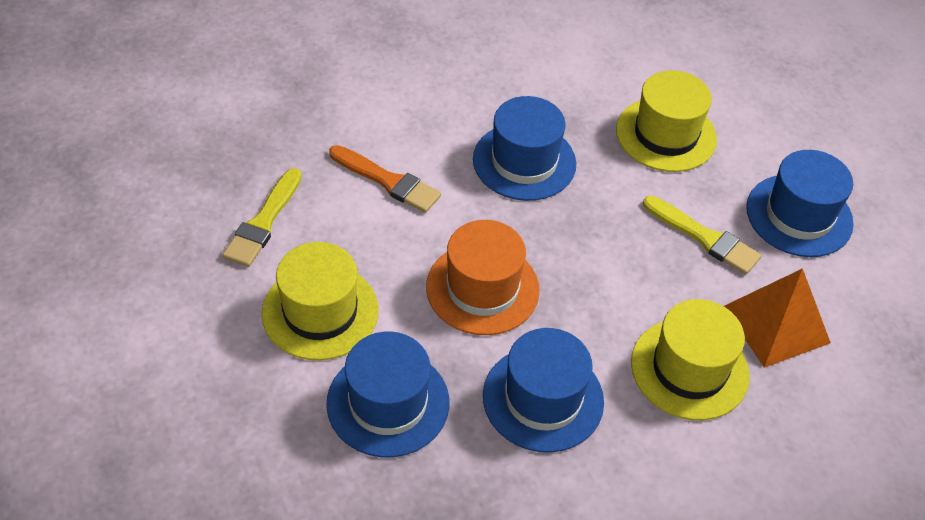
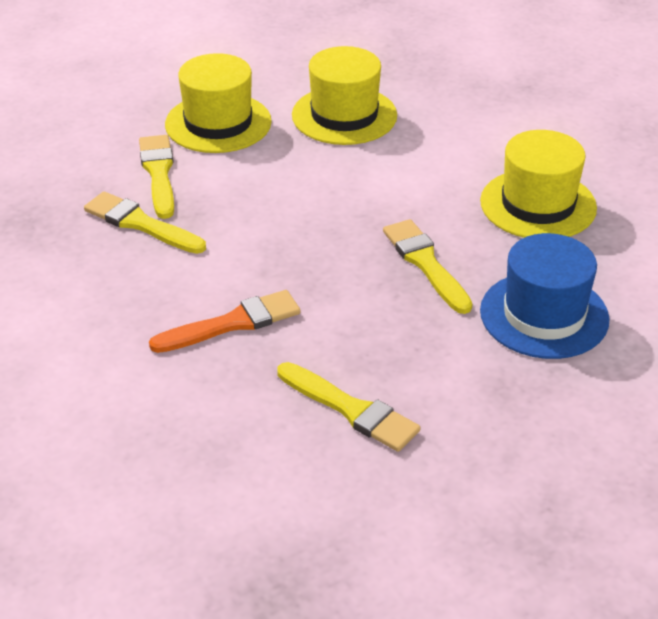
blue hat: [326,332,450,457] [473,96,576,201] [483,328,604,453] [746,150,854,257] = 4 -> [480,233,610,359] = 1
orange hat: [426,220,540,335] = 1 -> none = 0
orange pyramid: [724,268,831,368] = 1 -> none = 0
yellow brush: [222,168,302,267] [643,196,762,275] = 2 -> [84,192,206,254] [139,135,174,219] [277,362,421,452] [383,219,472,314] = 4

